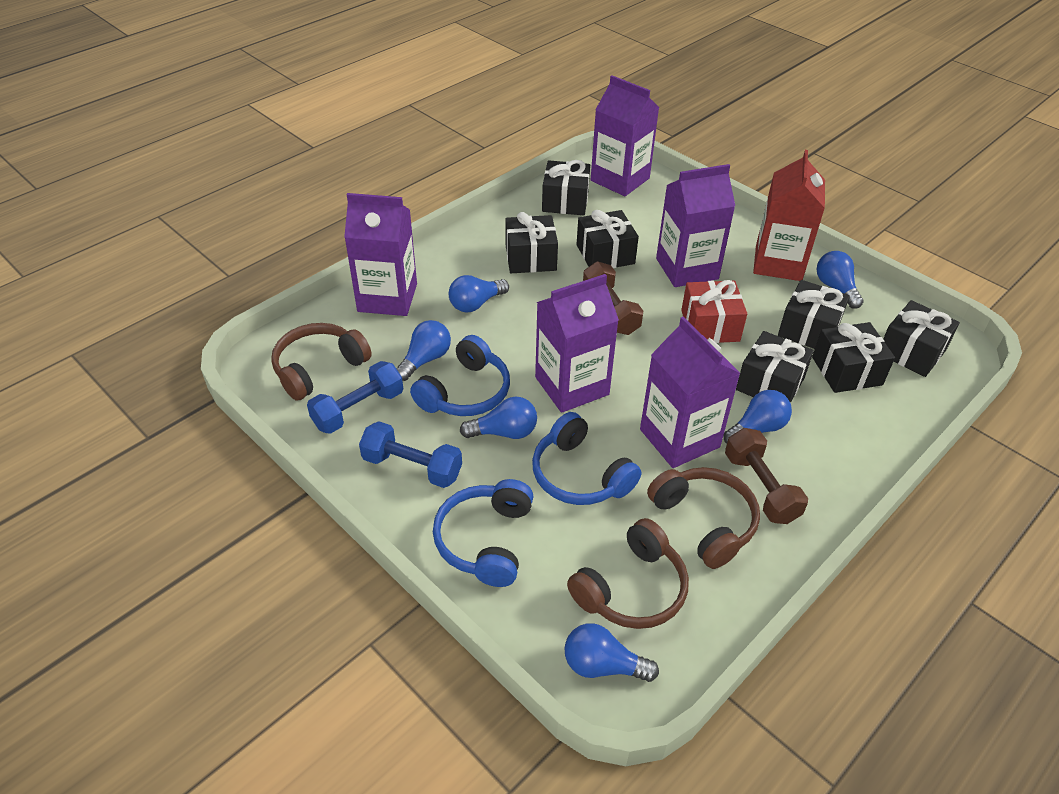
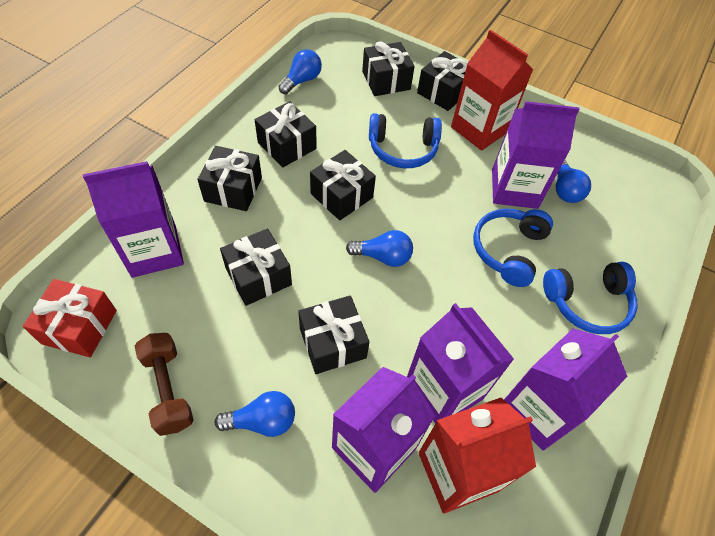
blue dumbbell: [307,361,403,434] [359,421,462,488] = 2 -> none = 0
blue light bulb: [396,320,451,381] [449,275,509,312] [460,397,537,439] [564,623,659,682] [723,390,792,444] [817,251,864,309] = 6 -> [215,391,295,437] [278,49,322,94] [346,230,413,267] [556,160,591,203] = 4
brown dumbbell: [583,262,643,335] [725,428,808,524] = 2 -> [135,333,194,436] = 1
brown headphones: [271,323,372,401] [567,518,689,629] [647,467,760,569] = 3 -> none = 0
red carton: [753,150,825,281] = 1 -> [418,398,536,514] [451,30,533,151] = 2

